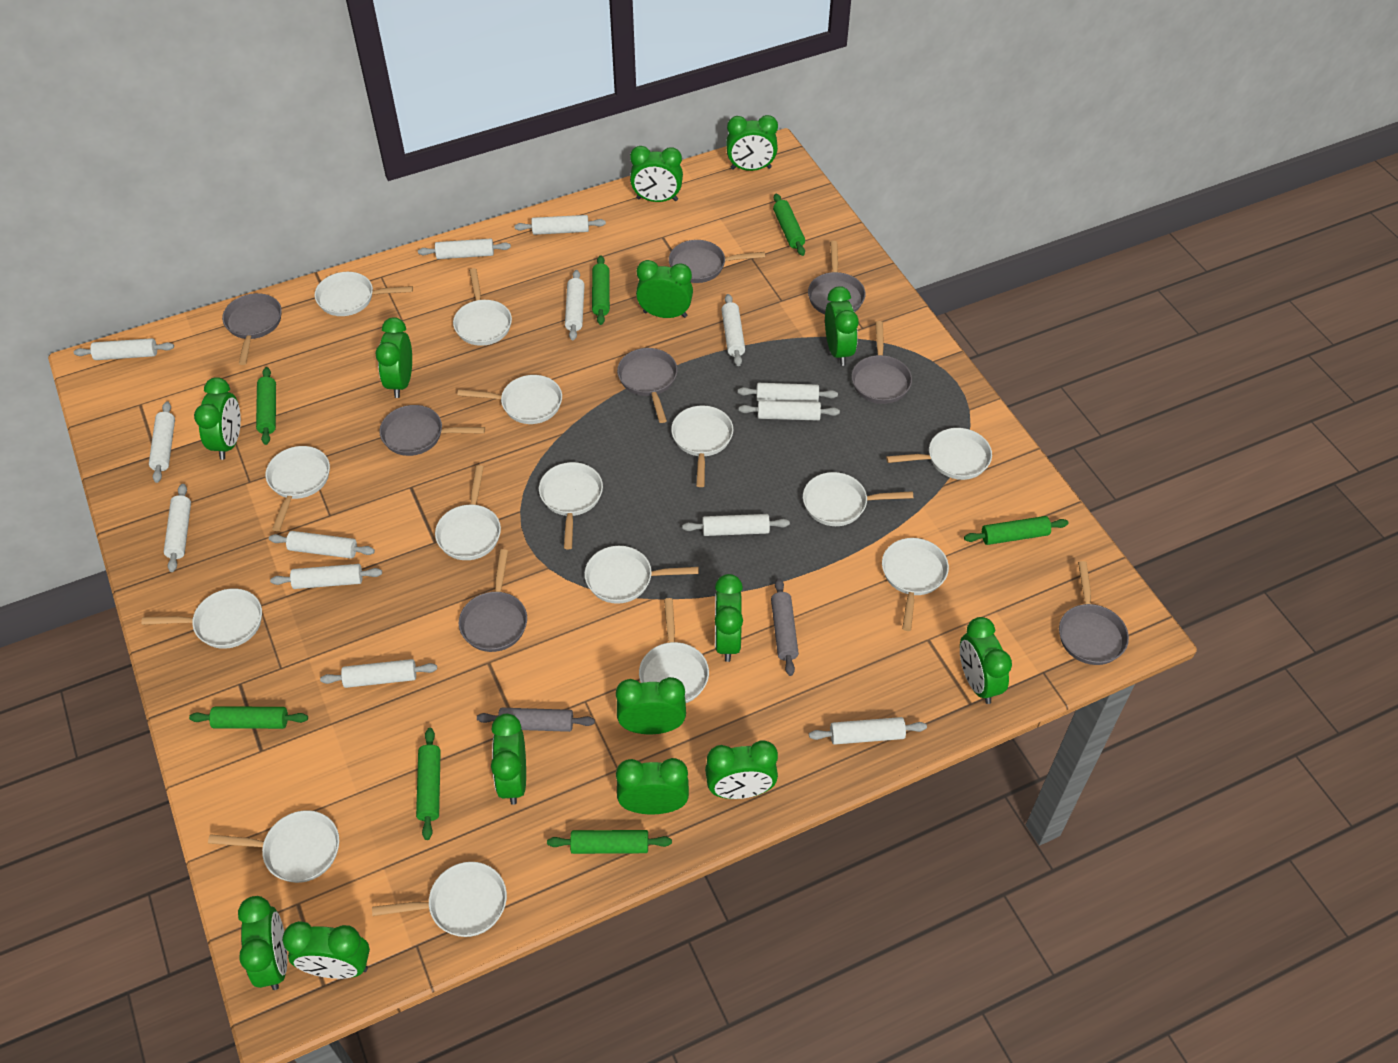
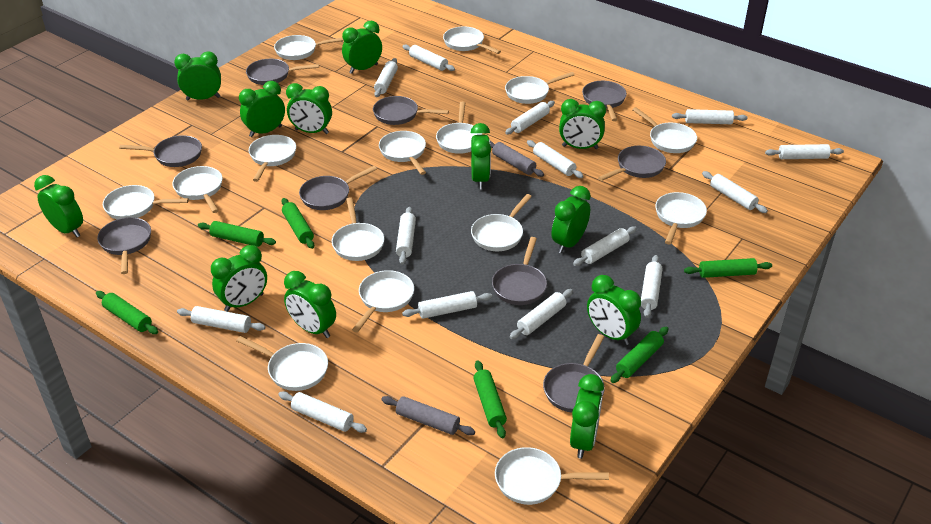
green clock: [194,377,241,460] [238,896,287,990] [282,921,370,979] [376,317,412,398] [491,714,526,805] [616,677,686,734] [616,758,689,814] [630,146,683,202] [636,260,693,318] [705,740,778,799] [715,574,743,662] [726,115,778,171] [825,286,859,366] [960,617,1012,704] = 14 -> [34,175,83,237] [174,51,221,100] [211,245,267,312] [239,81,285,137] [284,271,336,338] [286,83,332,134] [342,21,382,74] [471,123,491,189] [552,186,591,253] [559,99,606,149] [570,374,604,459] [587,275,641,345] = 12
green rolling pin: [189,706,308,729] [256,367,276,445] [416,728,441,840] [547,830,672,854] [592,255,610,325] [773,193,805,256] [964,516,1069,545] = 7 -> [96,291,158,334] [198,221,276,247] [281,198,314,249] [473,360,507,438] [610,327,669,383] [684,258,772,278] = 6
grey pan: [222,293,282,365] [379,405,485,456] [459,549,527,652] [617,348,677,423] [669,240,765,283] [808,241,866,315] [852,321,912,404] [1059,561,1129,665] = 8 -> [97,217,151,274] [119,135,202,167] [246,59,319,85] [299,166,377,210] [373,96,449,125] [492,237,547,305] [543,334,605,413] [582,81,627,121] [598,146,666,181] = 9

